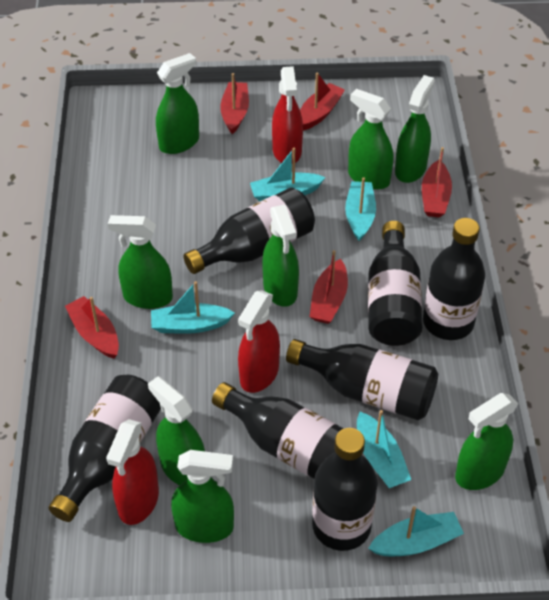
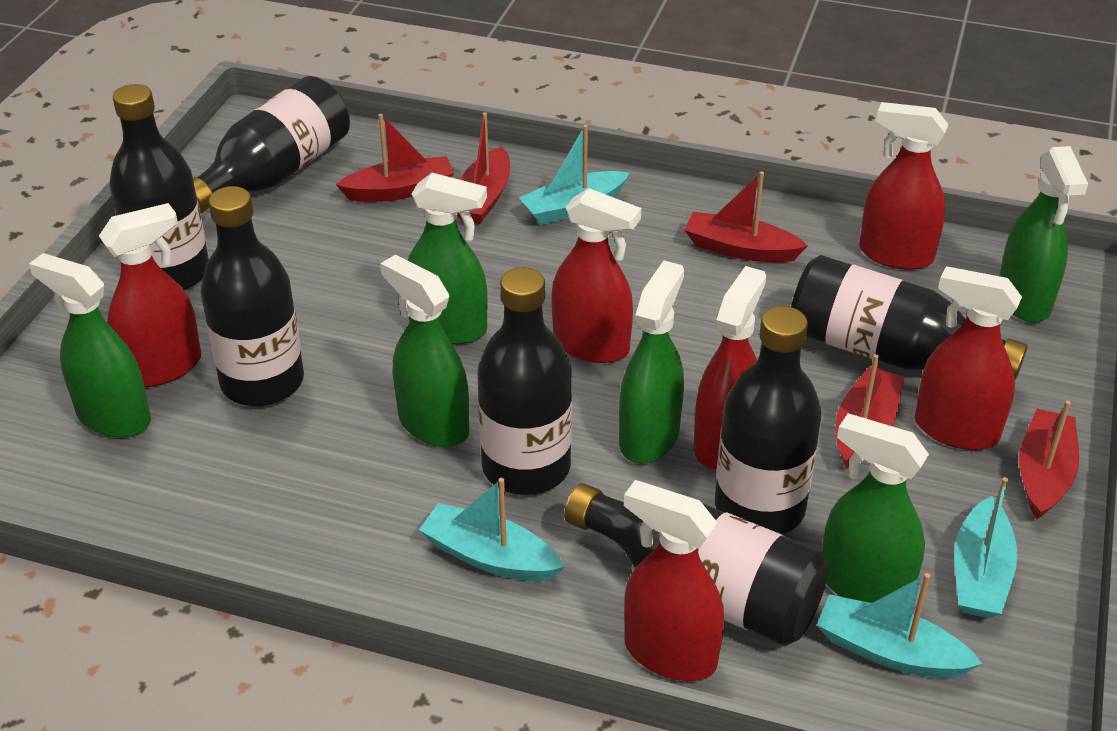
green spray bottle: [108,215,173,309] [148,376,205,485] [156,53,199,154] [171,450,234,543] [262,205,299,307] [348,89,393,190] [395,75,435,183] [455,393,518,490] = 8 -> [29,253,151,438] [380,255,469,447] [408,173,488,345] [619,260,684,464] [822,413,929,603] [999,146,1088,323] = 6
red spray bottle: [106,419,159,525] [238,290,280,393] [272,66,303,163] = 3 -> [99,203,201,387] [551,188,641,363] [624,480,724,681] [694,266,766,469] [859,102,948,270] [915,266,1022,450] = 6
turquoise boat: [151,281,235,334] [250,148,326,201] [345,177,376,241] [357,410,412,488] [368,506,464,556] = 5 -> [419,478,565,581] [519,125,629,225] [817,573,982,678] [954,477,1018,618] = 4

